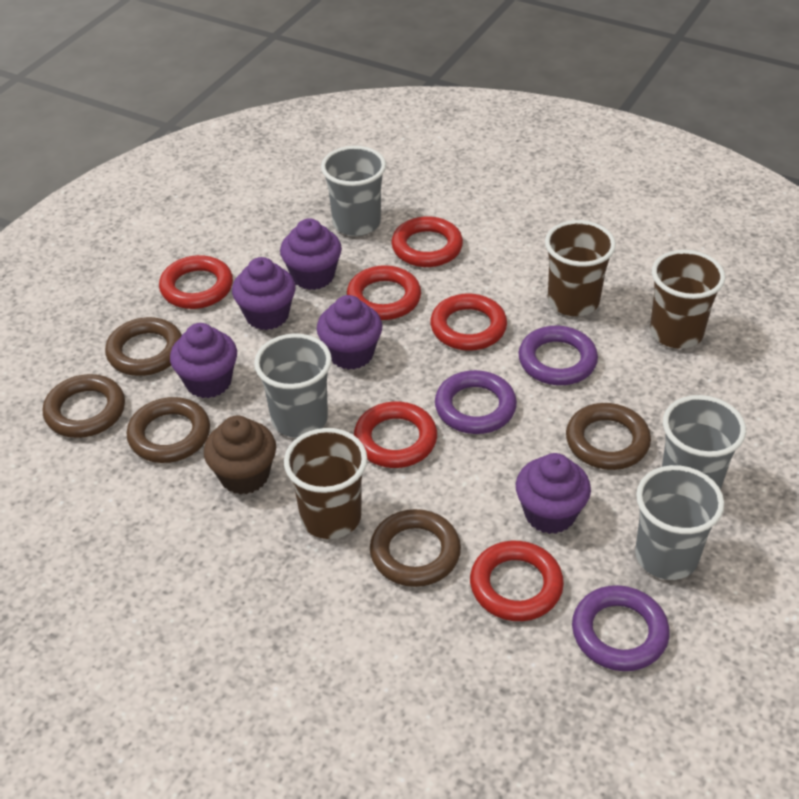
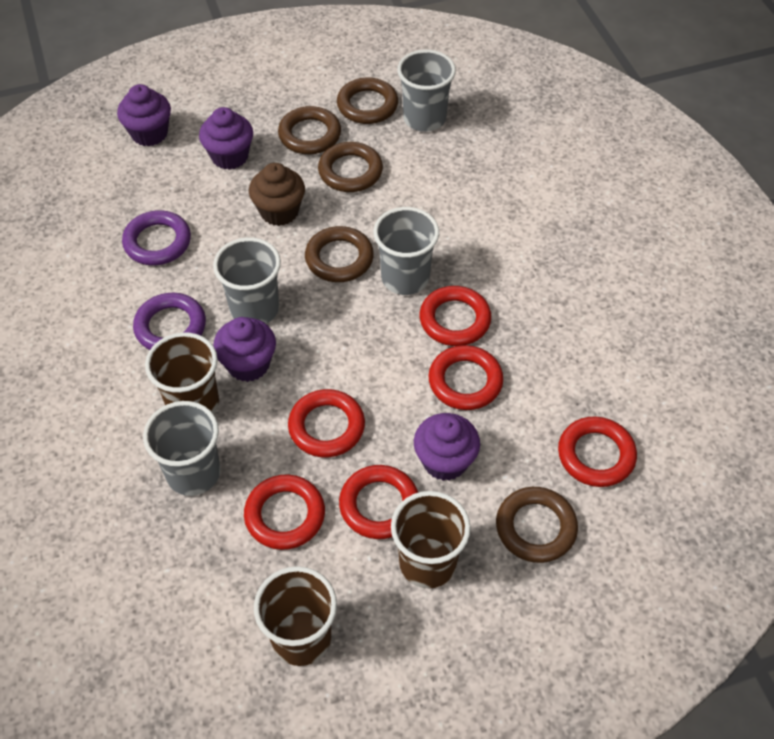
purple cupcake: [170,323,237,398] [232,257,296,330] [280,218,342,290] [317,295,382,370] [516,453,591,534] = 5 -> [117,84,171,146] [199,107,253,170] [213,317,276,382] [414,413,480,481] = 4
purple ring: [435,370,517,434] [518,326,598,385] [572,585,670,671] = 3 -> [122,210,191,266] [133,293,206,350] = 2

